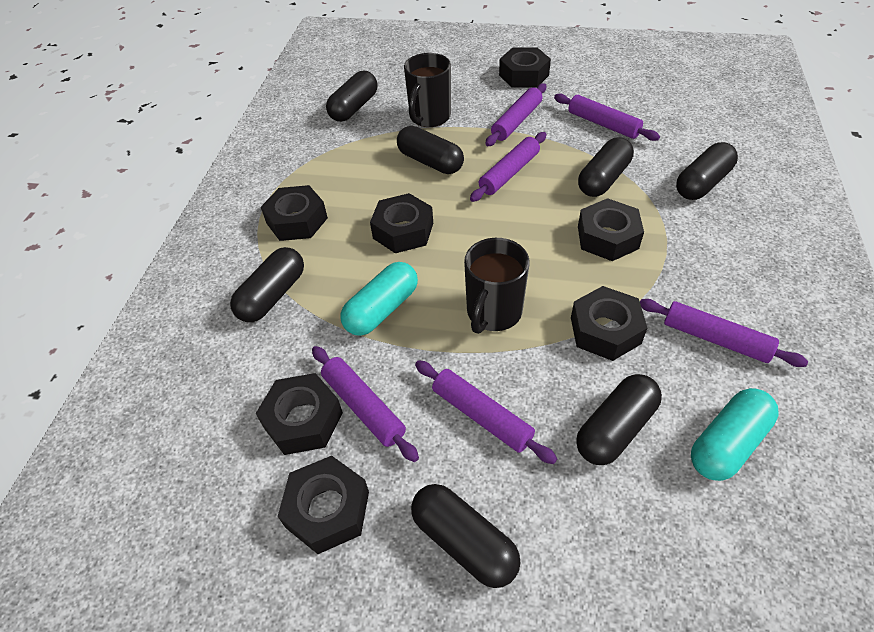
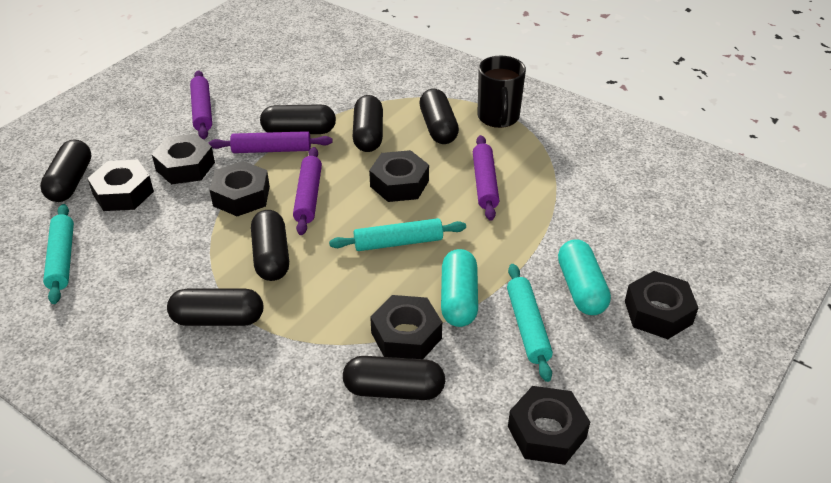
black mug: [404,53,451,127] [464,238,529,334] = 2 -> [477,56,526,128] = 1
purple rolling pin: [312,346,419,462] [415,360,557,464] [470,132,546,202] [485,83,546,146] [554,93,660,141] [640,299,808,367] = 6 -> [190,70,212,139] [209,131,333,153] [293,147,322,235] [473,135,499,221] = 4
turquoise rolling pin: none = 0 -> [43,204,74,304] [329,218,466,251] [507,264,553,382] = 3

